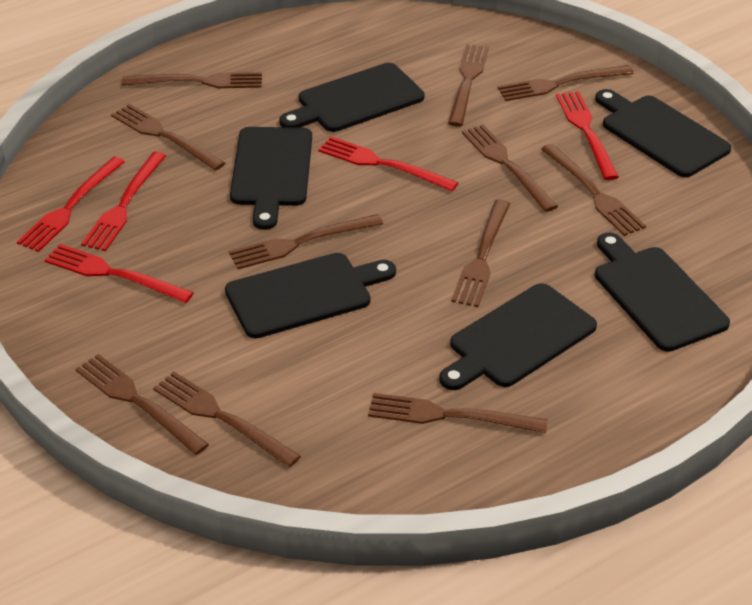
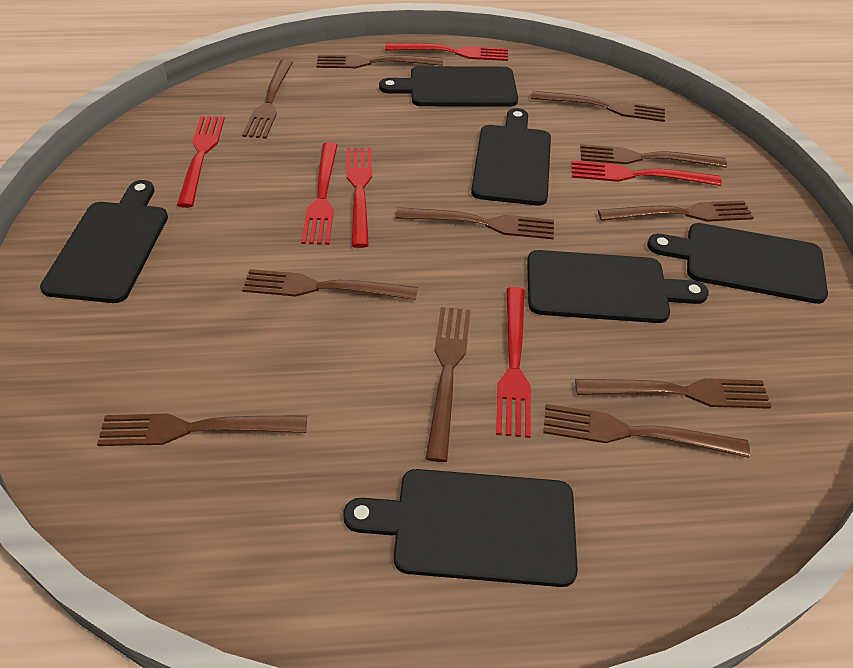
red fork: [17,157,125,252] [45,244,194,303] [81,152,166,251] [318,136,458,192] [556,91,619,180] = 5 -> [177,116,225,208] [301,142,337,245] [346,148,372,248] [385,43,508,61] [496,287,531,438] [571,160,722,186] = 6

